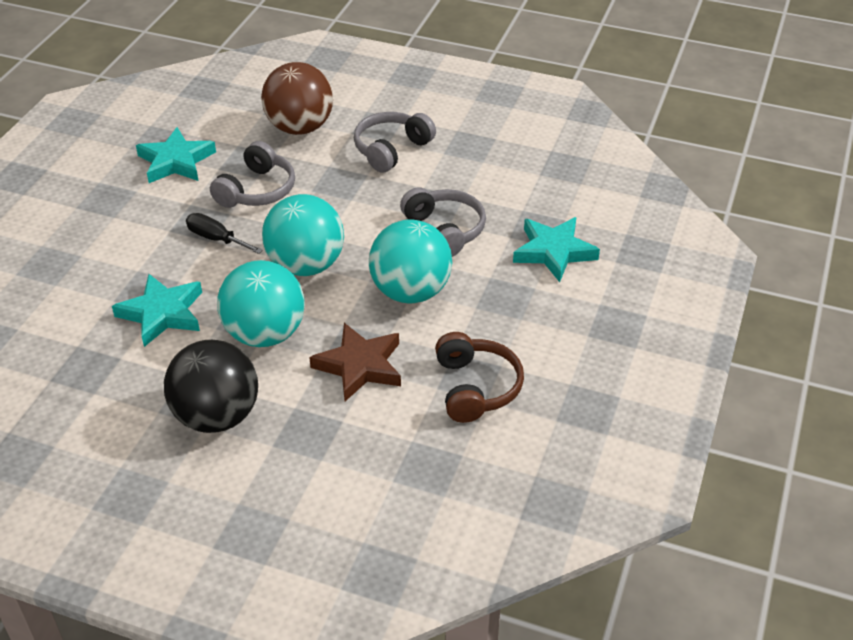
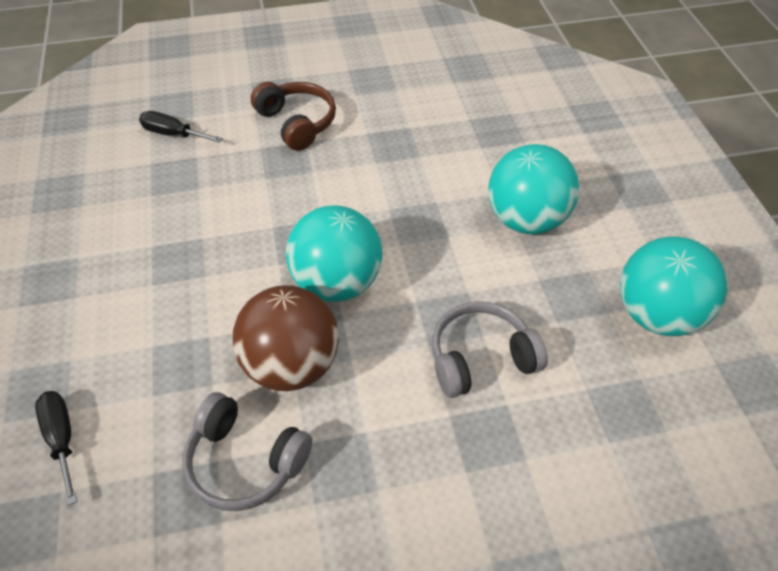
black ball: [164,340,258,433] = 1 -> none = 0
black screwdriver: [186,213,263,254] = 1 -> [35,391,77,506] [139,111,223,143] = 2
brown star: [309,323,401,401] = 1 -> none = 0
grey headphones: [210,141,295,208] [354,112,436,173] [400,187,486,257] = 3 -> [182,392,312,511] [432,301,548,398] = 2
turquoise star: [112,274,202,347] [136,127,216,183] [513,217,600,282] = 3 -> none = 0

